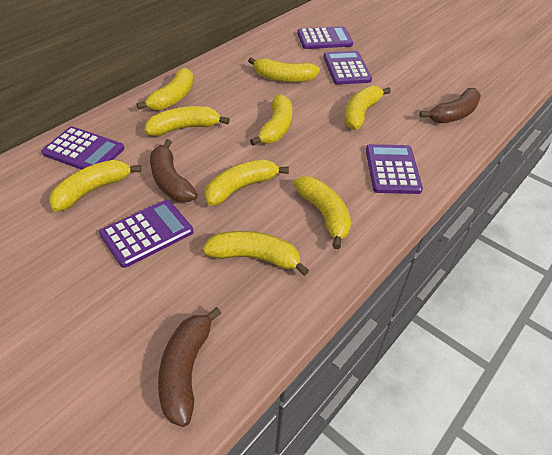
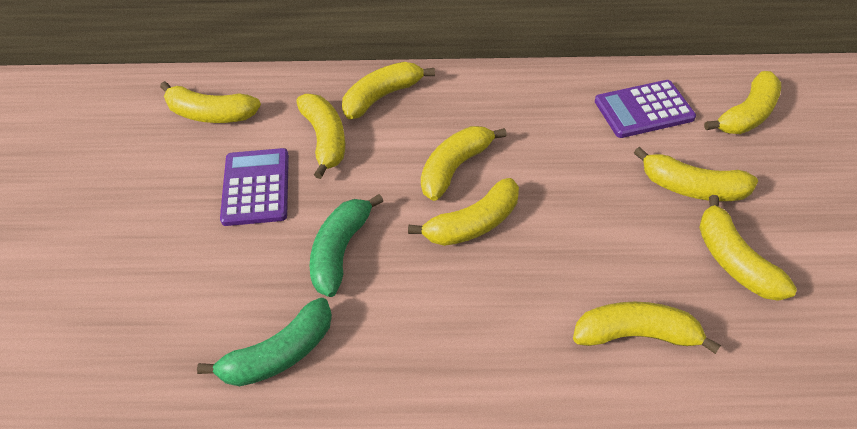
brown banana: [150,139,198,202] [158,307,222,427] [419,88,481,123] = 3 -> none = 0
green banana: none = 0 -> [197,298,332,386] [310,194,383,297] = 2
purple calculator: [41,127,124,170] [99,200,193,268] [297,26,353,49] [323,51,372,85] [366,144,423,194] = 5 -> [220,148,289,226] [595,80,696,138] = 2

